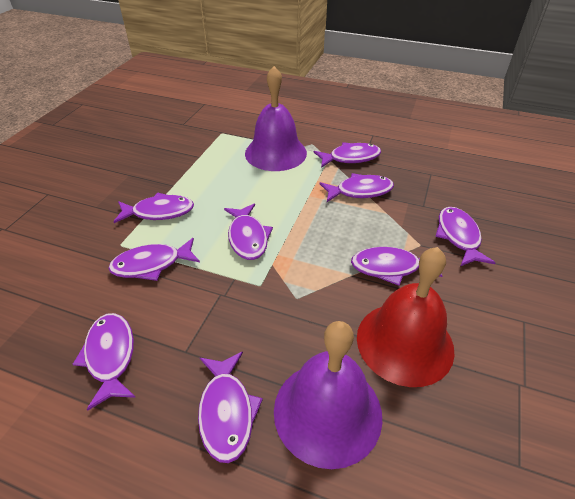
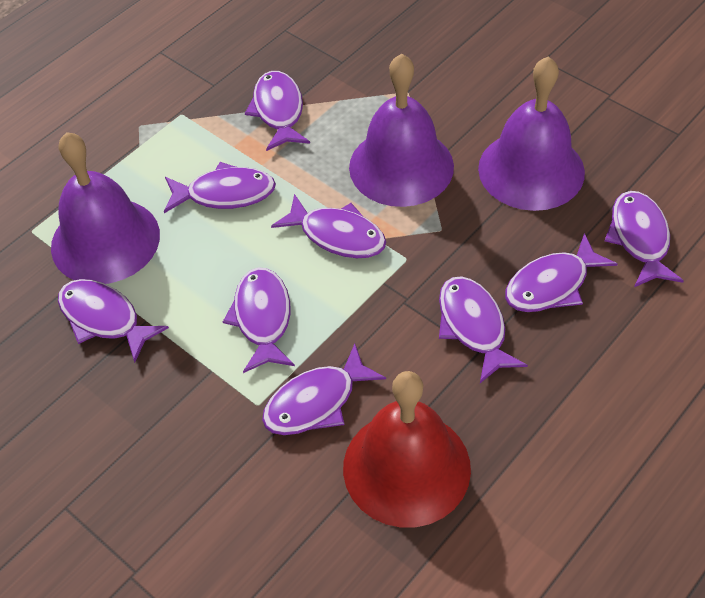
purple bell: [245,66,307,171] [274,321,382,469] = 2 -> [51,132,160,284] [349,54,454,207] [478,57,585,211] = 3

